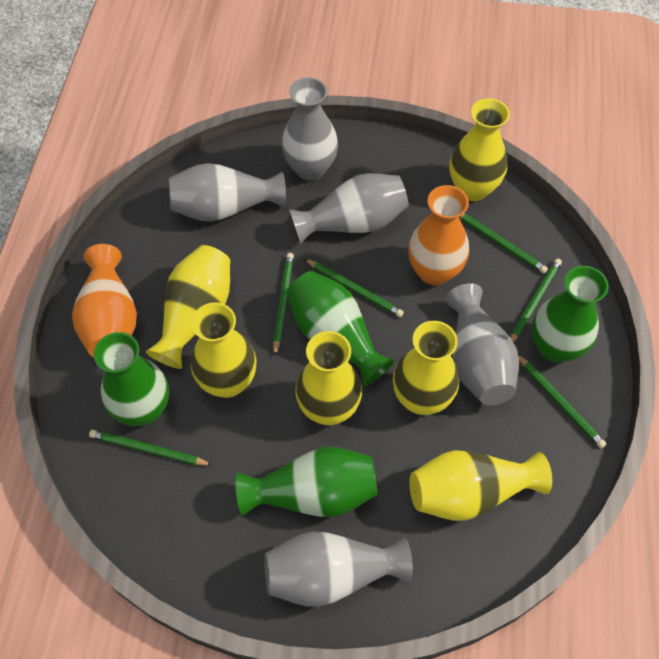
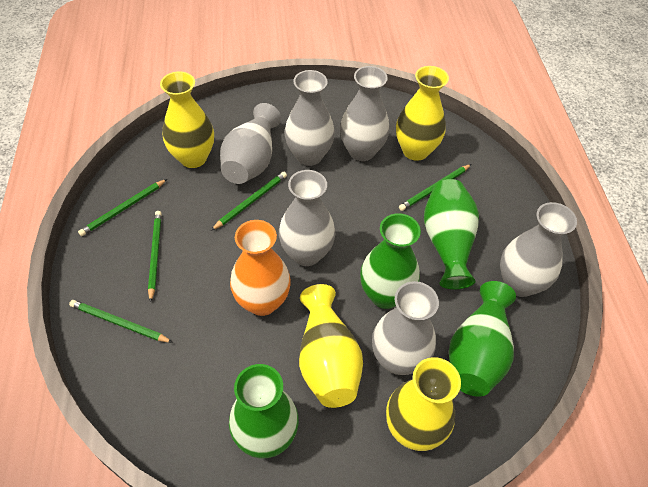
green pencil: [89,430,212,466] [273,253,294,356] [304,259,404,317] [459,213,548,273] [510,258,562,343] [518,355,606,448] = 6 -> [69,300,173,343] [78,179,167,236] [148,211,162,303] [211,172,287,231] [399,164,471,211] = 5
grey vase: [169,163,286,222] [264,531,413,607] [281,77,338,181] [289,173,409,244] [446,283,519,405] = 5 -> [220,103,281,184] [279,170,335,266] [284,70,335,166] [340,66,390,161] [372,281,439,375] [500,202,577,297] = 6
orange vase: [72,244,137,358] [408,185,469,285] = 2 -> [230,220,291,316] = 1
yellow vase: [146,245,230,369] [191,302,256,398] [295,331,362,425] [393,321,459,415] [409,450,552,521] [450,98,510,201] = 6 -> [160,71,214,168] [299,284,363,408] [386,357,461,451] [396,66,449,161] = 4

